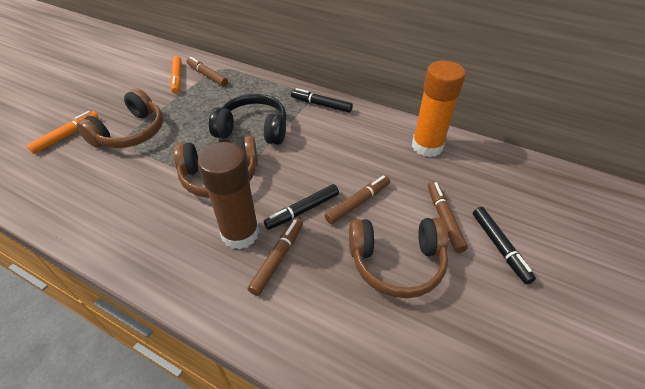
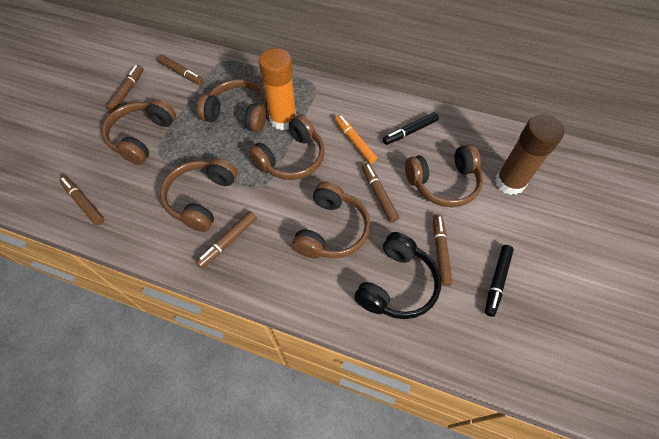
black marker: [264,184,339,230] [291,88,353,113] [473,207,536,284] = 3 -> [383,112,439,145] [485,245,514,317] = 2
brown headphones: [77,88,163,148] [174,135,258,198] [349,217,448,298] = 3 -> [102,99,176,165] [160,158,237,232] [197,79,268,133] [248,114,325,180] [292,182,370,258] [405,144,483,207] = 6
brown marker: [187,57,228,87] [248,218,303,296] [325,175,390,224] [428,181,468,253] = 4 -> [59,176,105,225] [106,65,144,112] [157,55,204,85] [196,211,257,268] [362,163,399,222] [433,214,453,286] = 6
orange marker: [26,111,99,154] [170,56,181,94] = 2 -> [335,115,377,164] = 1

